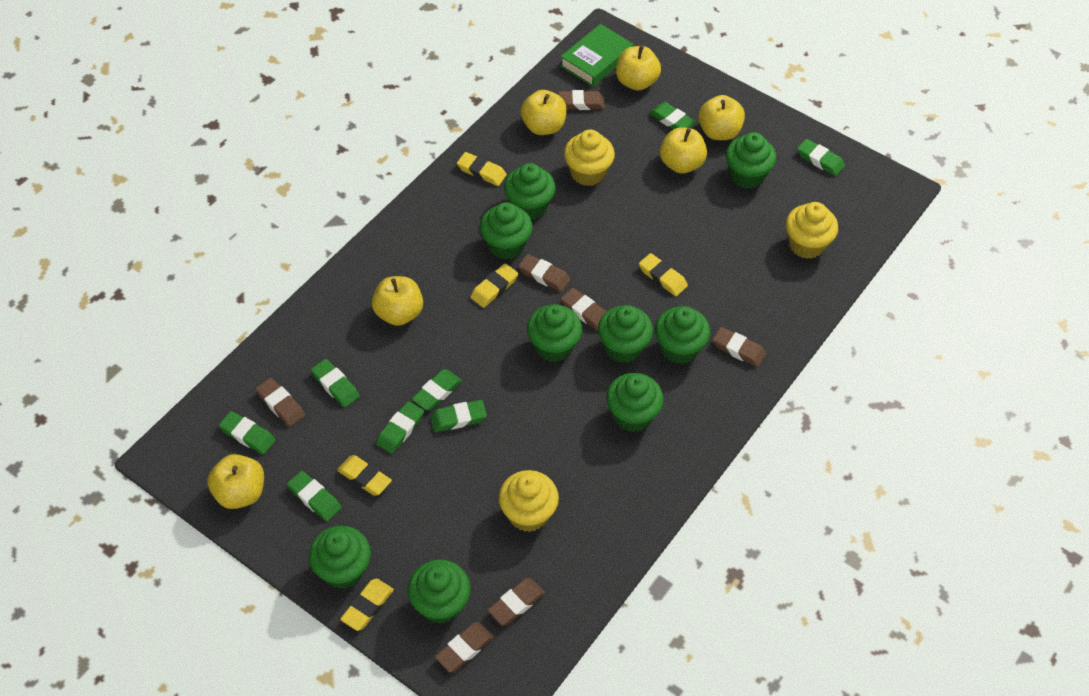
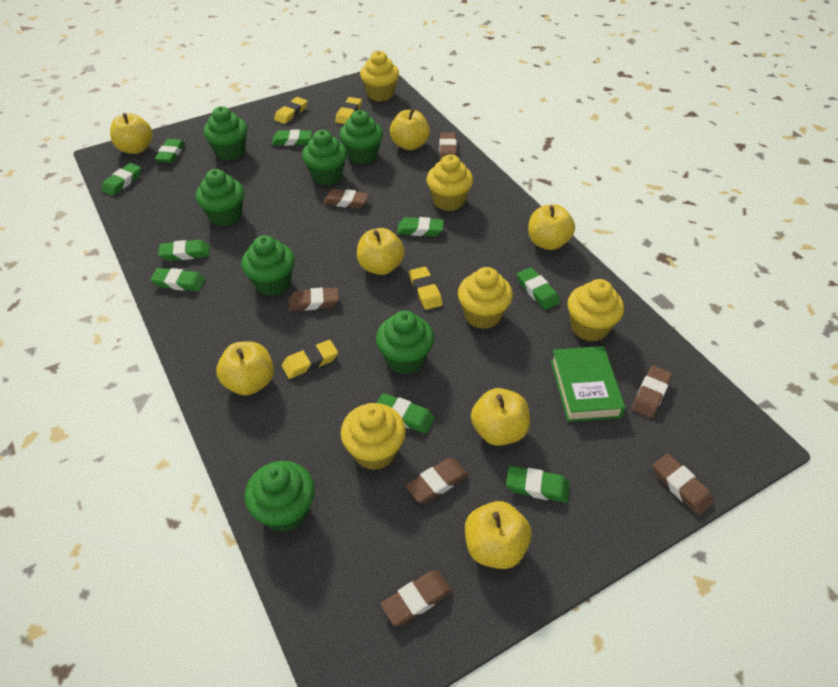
green cupcake: [309,526,371,589] [408,560,471,624] [480,202,533,260] [504,163,556,220] [527,304,582,362] [598,305,653,363] [606,373,664,432] [655,306,710,364] [726,132,776,189] = 9 -> [196,169,244,226] [203,106,247,160] [241,235,295,296] [245,461,315,532] [302,130,347,185] [339,110,383,164] [376,310,434,374] = 7
green eraser: [219,411,276,454] [287,471,341,521] [311,359,360,407] [376,401,424,454] [412,369,462,410] [430,400,487,432] [649,102,696,129] [797,139,845,176] = 8 -> [101,163,141,196] [150,268,206,291] [155,139,185,163] [158,240,210,261] [272,130,312,146] [377,393,435,434] [397,217,444,236] [506,466,570,503] [517,267,560,310] = 9
yellow apple: [207,454,264,509] [372,276,423,326] [520,90,567,135] [616,46,661,91] [660,127,707,174] [698,95,745,140] = 6 -> [110,113,153,154] [216,341,274,396] [357,228,405,275] [390,108,430,150] [465,501,532,569] [471,388,530,446] [528,204,575,250] = 7
yellow cupcake: [499,470,559,532] [564,130,615,186] [786,202,838,259] = 3 -> [341,403,406,470] [360,51,399,101] [426,154,473,211] [458,267,513,329] [567,279,624,341] = 5
yellow eraser: [337,455,392,496] [340,578,394,631] [457,152,507,186] [470,263,518,308] [639,253,688,296] = 5 -> [274,97,307,124] [282,340,338,379] [335,97,362,124] [409,267,443,310] = 4

